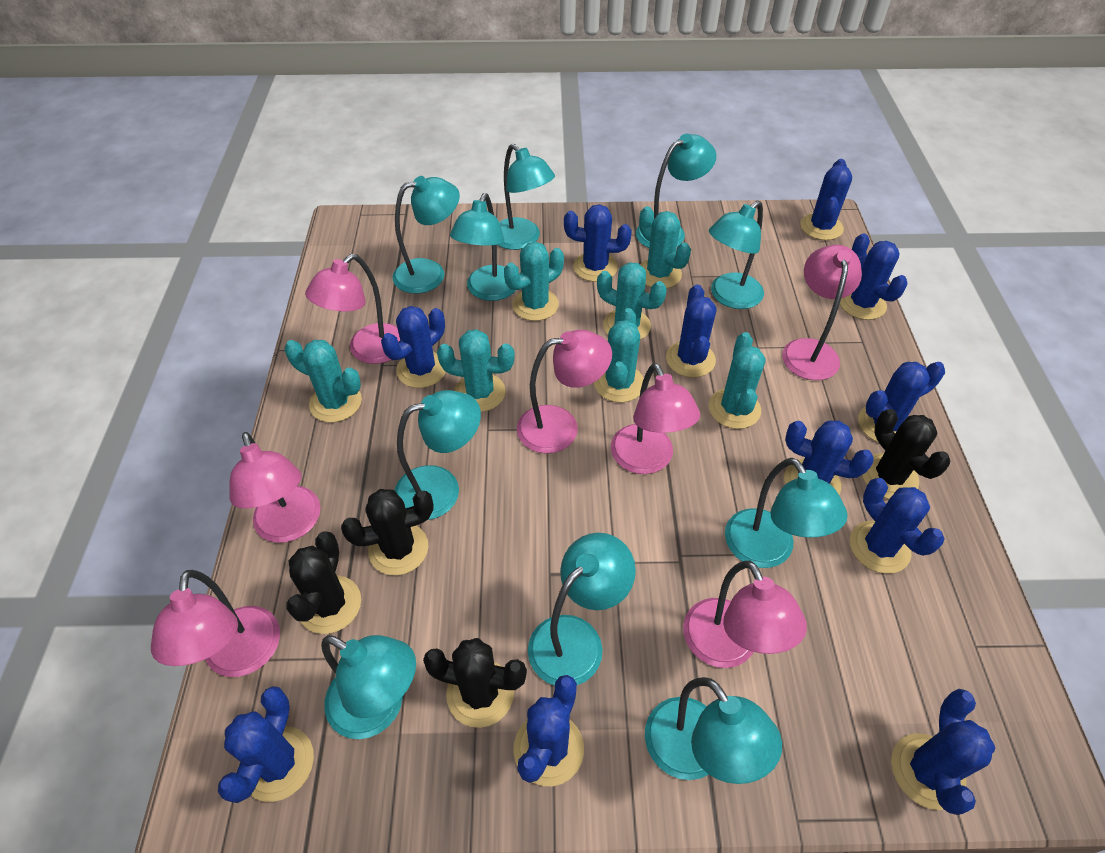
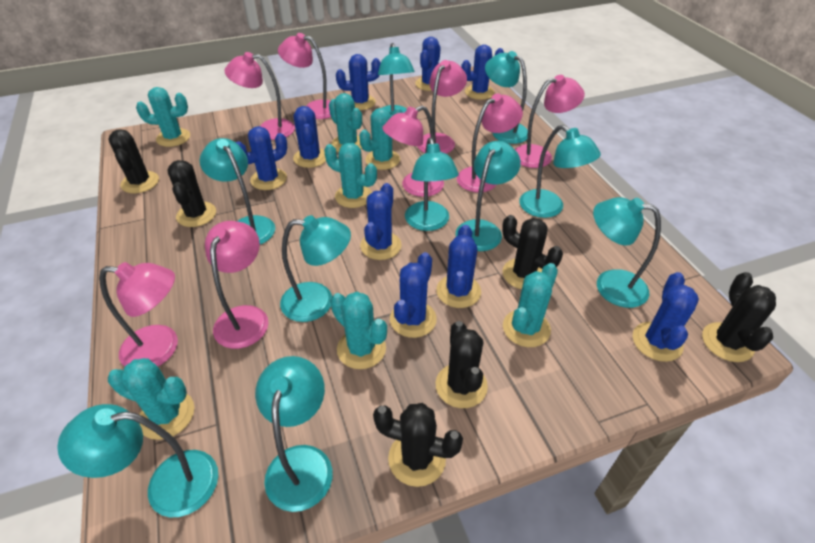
black cactus: [286,532,361,634] [341,489,434,575] [423,638,527,728] [862,409,950,499] = 4 -> [109,129,159,193] [167,160,216,227] [373,403,463,487] [435,321,488,408] [502,215,563,289] [702,272,776,362] = 6
blue cactus: [218,686,314,803] [381,306,446,388] [513,675,584,786] [564,204,632,282] [666,284,716,378] [784,421,874,495] [800,159,852,240] [840,233,908,320] [850,478,945,574] [858,362,945,442] [891,689,996,815] = 11 -> [236,126,287,190] [293,106,326,168] [336,54,381,110] [360,183,402,260] [390,252,437,338] [415,37,440,91] [436,225,481,308] [461,45,504,100] [633,272,699,362] = 9
pink lamp: [151,570,280,677] [229,432,321,543] [305,254,400,364] [517,330,612,454] [611,363,700,474] [683,561,807,668] [782,245,862,380] = 7 -> [99,262,178,367] [205,221,268,349] [224,52,295,140] [278,33,331,119] [382,106,444,197] [417,60,467,154] [457,93,523,192] [515,75,585,168] = 8

